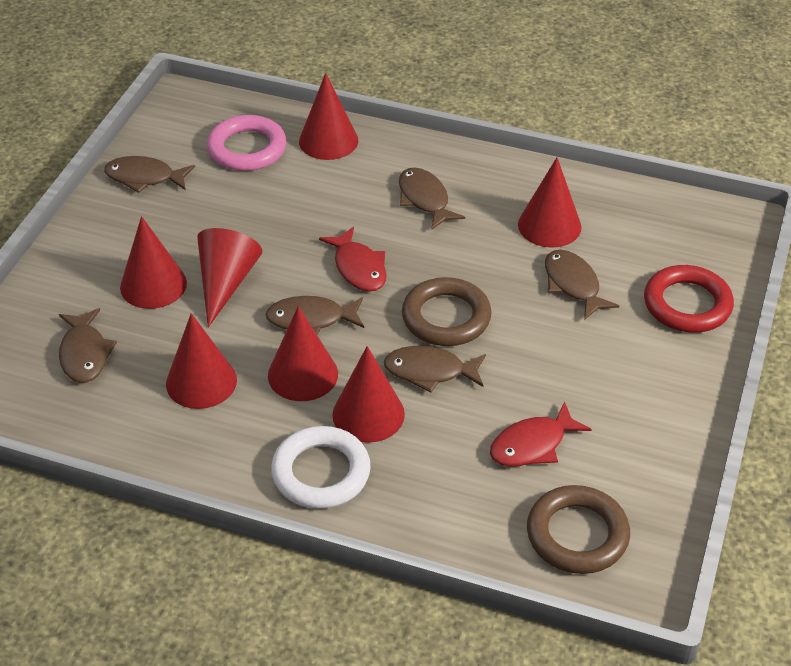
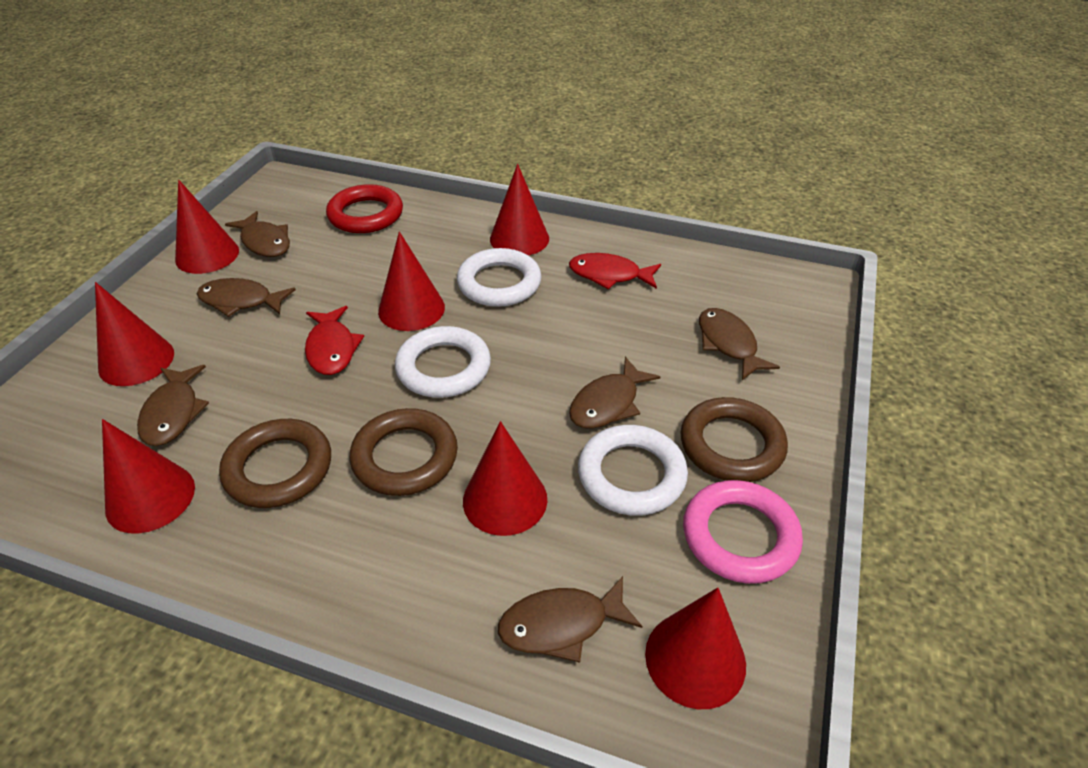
brown ring: [402,277,492,346] [527,485,630,574] = 2 -> [219,419,331,508] [350,408,458,496] [680,397,788,482] = 3
white ring: [271,426,371,509] = 1 -> [395,326,491,398] [457,248,541,307] [578,425,688,516] = 3

